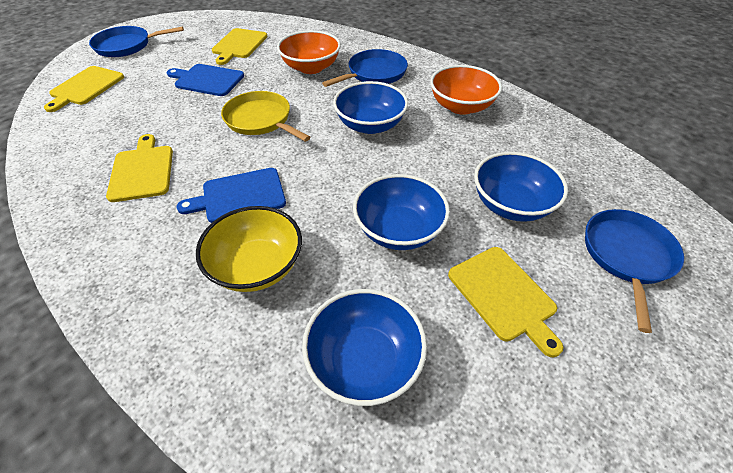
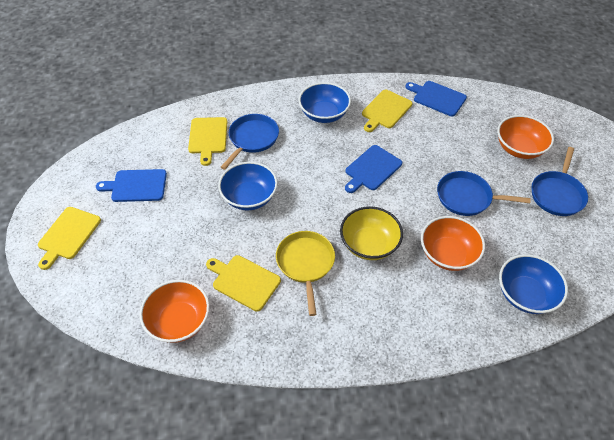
blue bowl: [302,289,427,406] [333,81,408,134] [353,174,450,250] [474,152,568,222] = 4 -> [218,162,278,210] [299,82,351,123] [499,254,568,314] = 3
blue cutting board: [167,64,244,96] [176,168,286,223] = 2 -> [96,169,167,202] [345,145,402,193] [405,81,467,116] = 3
orange bowl: [277,30,341,74] [430,65,502,115] = 2 -> [140,280,210,343] [421,216,485,271] [497,115,554,159] = 3

